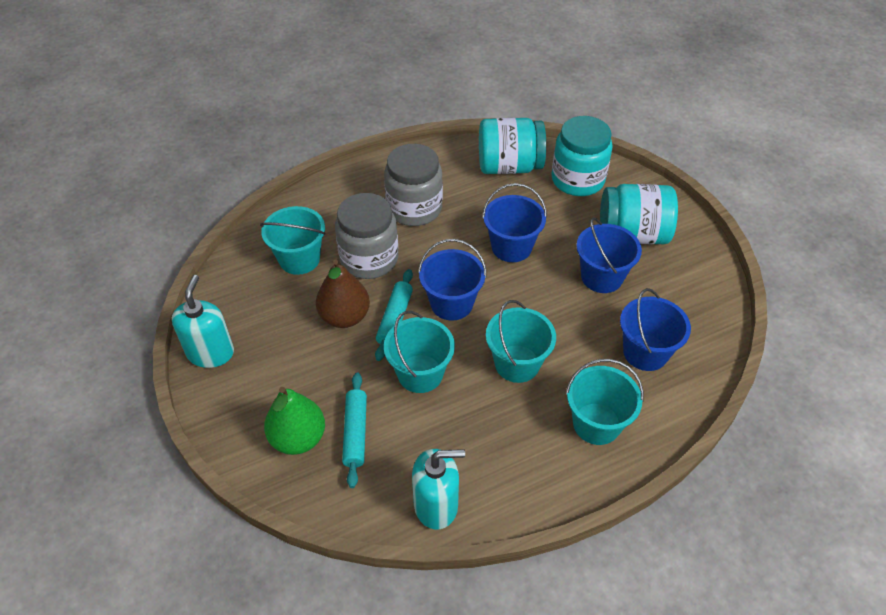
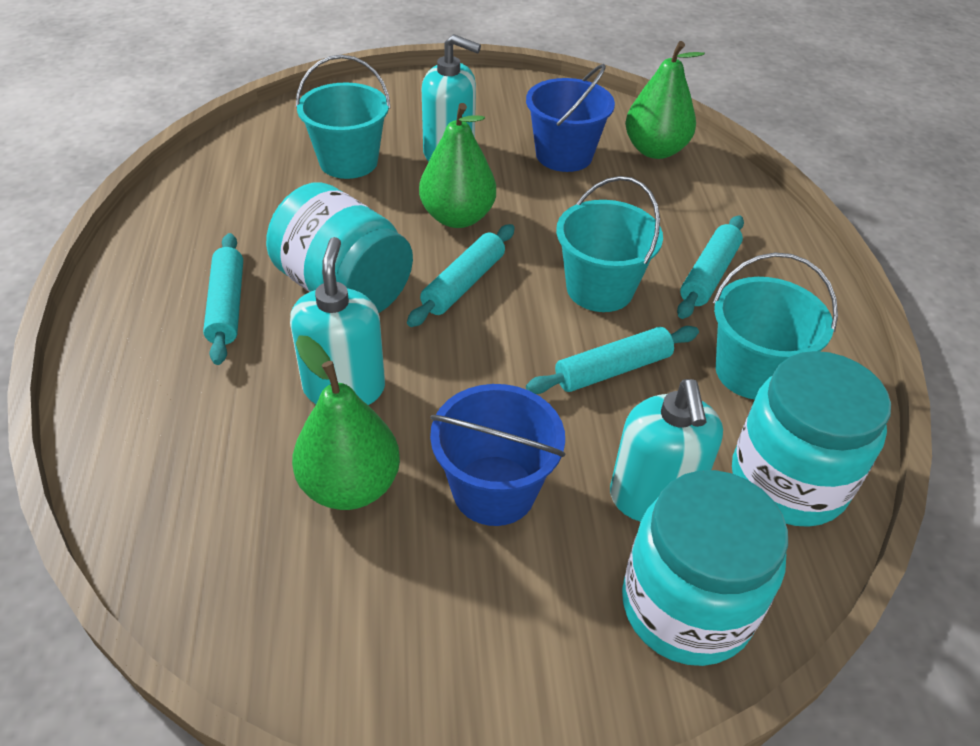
blue bucket: [418,239,487,320] [482,183,547,262] [576,218,642,293] [620,288,691,371] = 4 -> [430,384,565,526] [526,64,615,172] = 2
brown pear: [316,259,370,328] = 1 -> none = 0
green pear: [264,387,325,455] = 1 -> [292,335,400,510] [419,103,496,228] [625,41,705,159] = 3
grey jar: [335,193,398,279] [384,144,443,226] = 2 -> none = 0
turquoise bucket: [260,206,325,275] [384,311,455,393] [486,300,556,383] [566,359,644,445] = 4 -> [296,55,391,179] [556,176,663,312] [713,253,838,399] = 3
turquoise rolling pin: [342,373,367,488] [375,269,413,361] = 2 -> [203,233,243,365] [407,224,515,327] [526,326,699,394] [677,215,744,319] = 4
turquoise soap dispenser: [172,275,234,368] [412,449,465,530] = 2 -> [290,237,385,405] [422,34,481,161] [610,379,723,522] = 3

